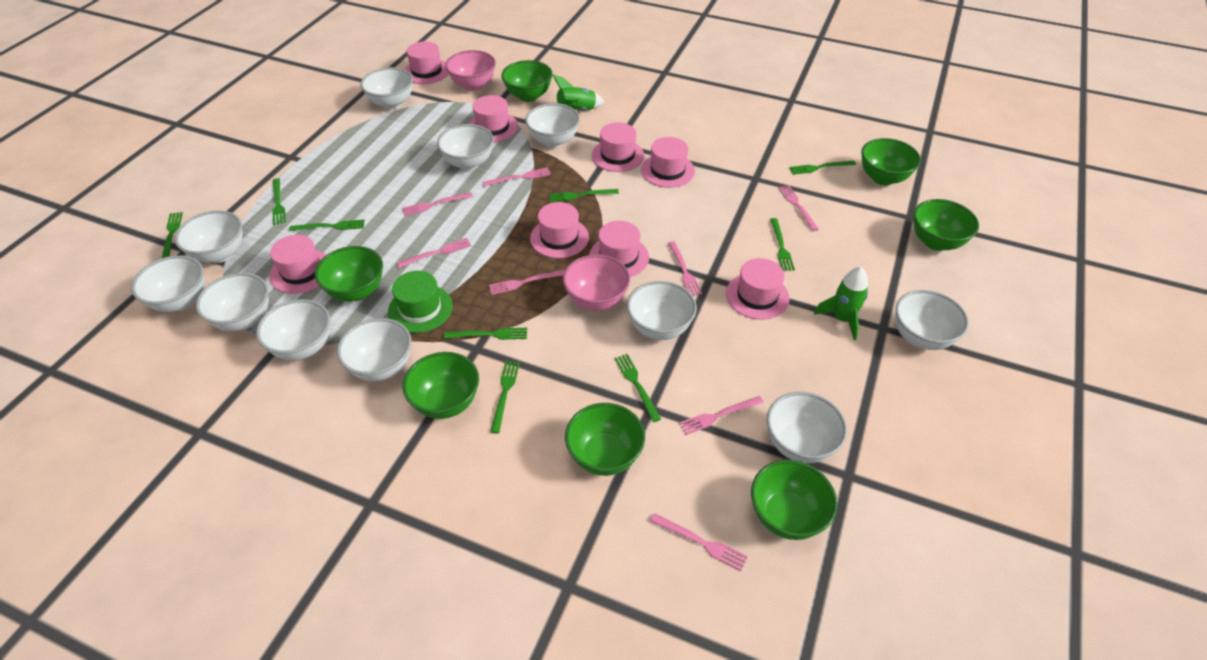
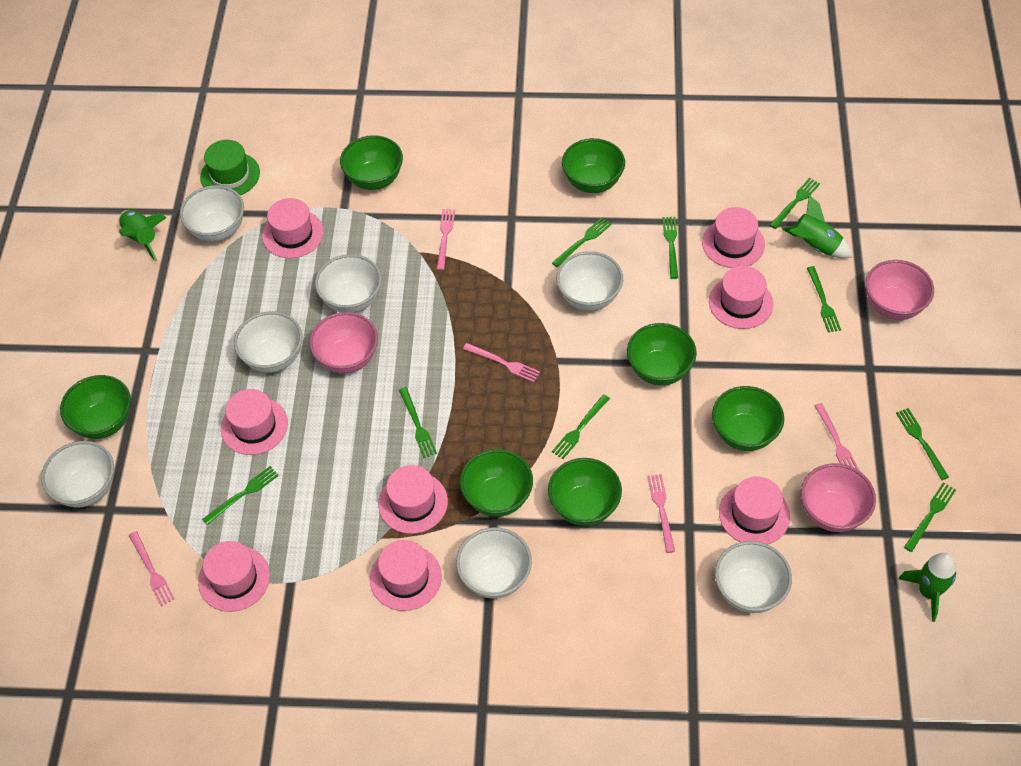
green rocket: [553,74,604,111] [814,267,868,340] = 2 -> [119,210,167,261] [782,195,852,258] [898,553,956,622] = 3
pink bowl: [445,50,496,91] [563,254,630,311] = 2 -> [309,312,378,374] [801,463,876,532] [865,260,934,320] = 3
pink fork: [397,238,471,268] [402,193,473,216] [483,167,551,187] [489,270,565,295] [650,513,748,571] [668,241,702,296] [679,396,764,435] [778,185,819,231] = 8 -> [129,531,174,606] [437,209,455,270] [463,343,540,382] [647,474,675,553] [815,403,860,471] = 5
white bowl: [131,255,205,312] [175,210,243,263] [196,273,269,331] [256,299,330,360] [337,318,411,381] [360,67,413,109] [437,124,494,170] [525,103,580,148] [627,281,697,340] [767,392,847,463] [895,290,969,350] = 11 -> [41,441,114,508] [180,185,244,242] [234,311,302,373] [315,254,382,313] [456,527,532,599] [556,251,623,311] [715,541,792,613] = 7

